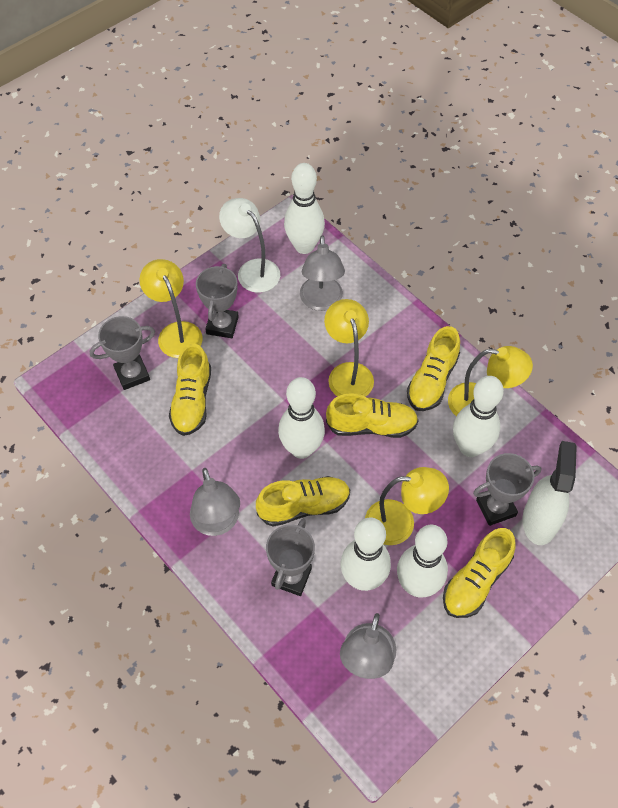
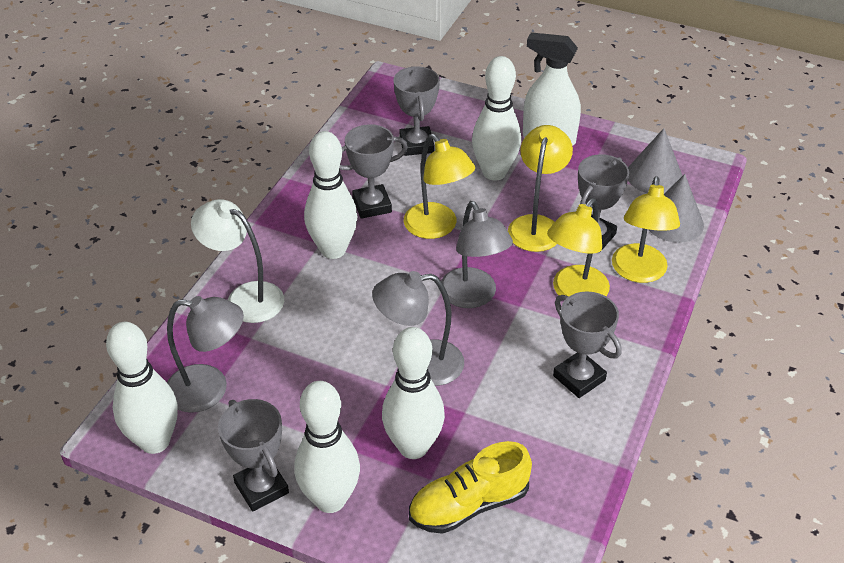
grey cone: none = 0 -> [628,128,683,194] [648,174,704,243] = 2
grey trophy: [90,316,155,390] [196,264,239,338] [266,518,315,596] [473,453,541,526] = 4 -> [218,399,289,512] [339,124,408,219] [394,66,440,156] [553,291,622,398] [578,154,629,252] = 5
yellow shoe: [169,344,211,436] [256,476,350,527] [326,393,419,438] [407,326,460,411] [443,528,516,618] = 5 -> [409,441,532,534] = 1

